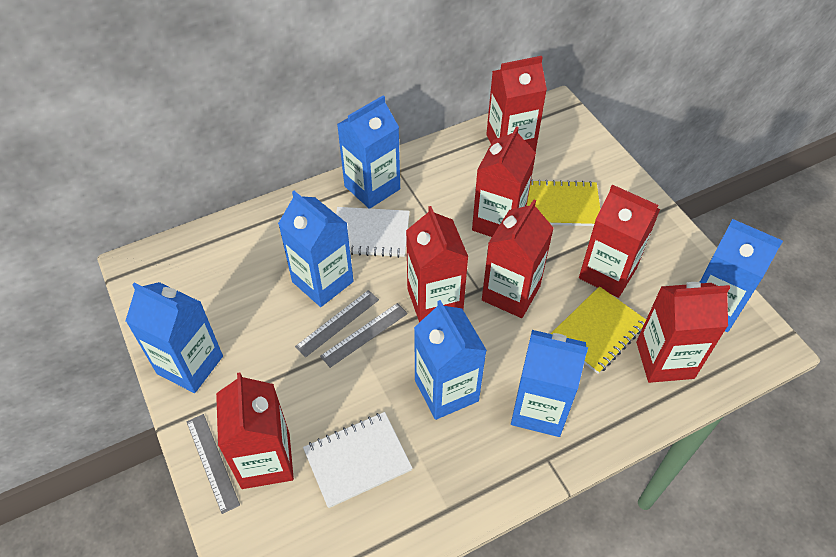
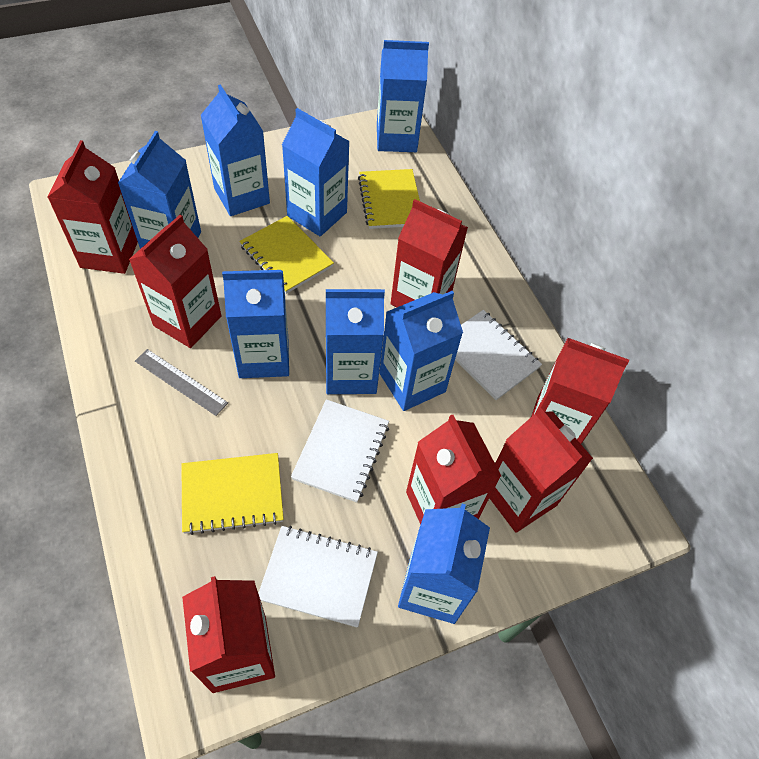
blue carton: [125,282,223,393] [278,191,354,307] [337,95,400,209] [414,300,487,420] [511,330,588,437] [699,219,783,332] = 6 -> [118,131,201,249] [201,84,270,216] [222,270,289,378] [282,108,350,236] [325,289,385,394] [377,40,429,152] [379,291,463,411] [398,504,490,624] = 8
grey ruler: [187,414,240,514] [295,290,379,357] [320,303,408,368] = 3 -> [135,349,228,416] = 1
white notebook: [303,412,412,508] [336,207,410,258] = 2 -> [258,526,378,627] [291,399,389,503] [455,310,542,400] = 3
yellow notebook: [527,180,600,226] [551,286,646,374] = 2 -> [181,453,284,535] [239,216,334,294] [358,169,420,229] = 3

